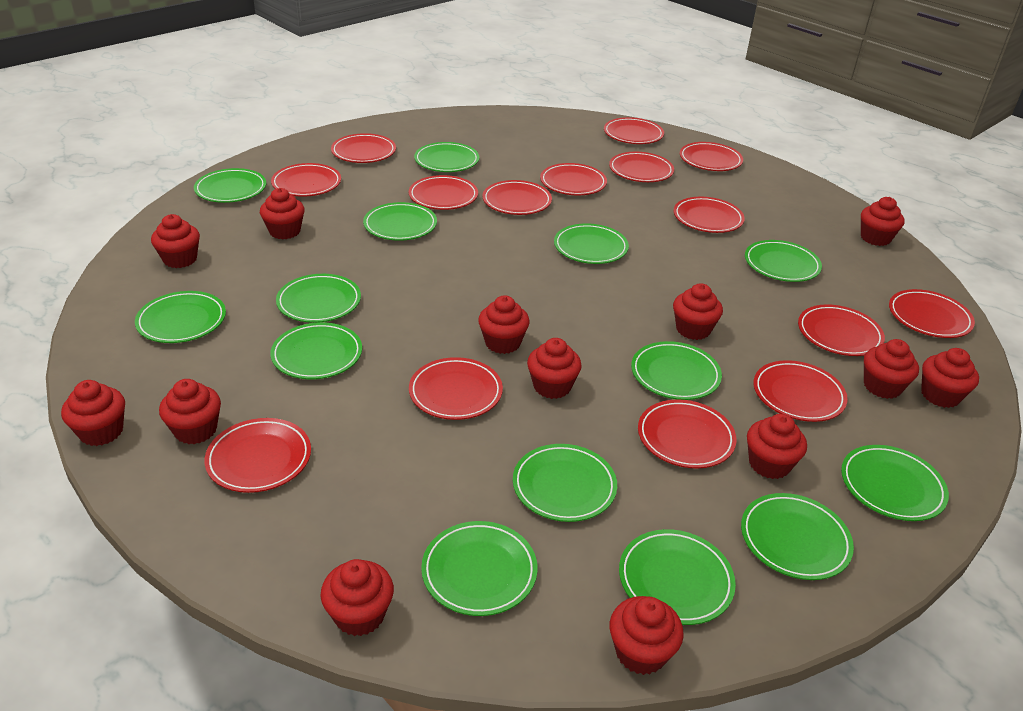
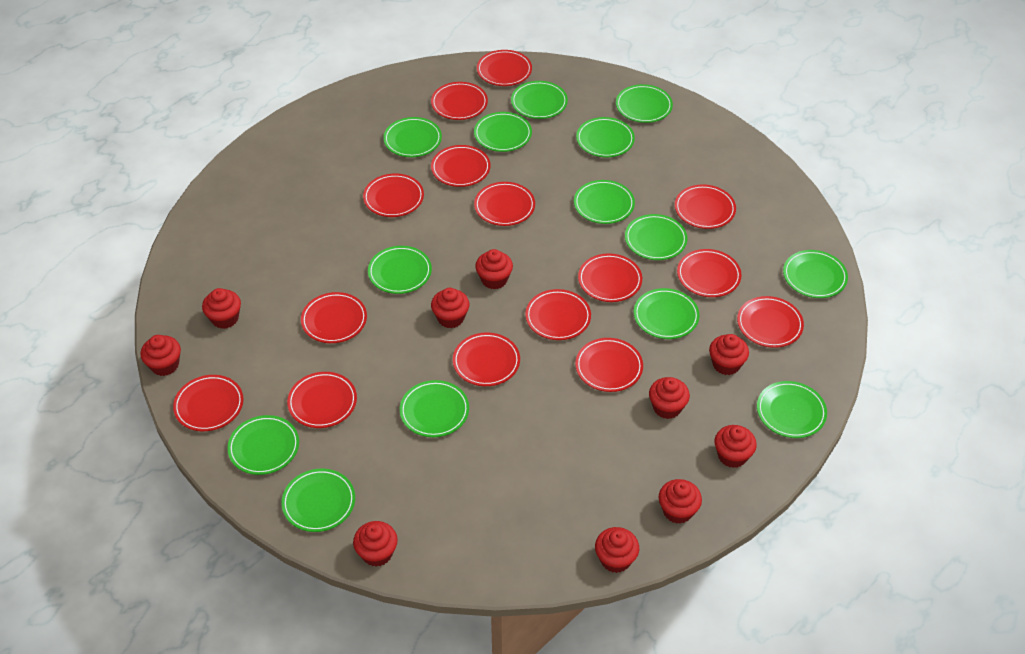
red cupcake: [61,380,125,446] [151,214,200,268] [159,379,221,444] [260,188,305,240] [321,559,394,636] [478,295,530,354] [527,338,582,399] [610,596,684,675] [673,283,723,340] [747,414,807,479] [861,197,905,246] [864,339,919,399] [921,348,979,408] = 13 -> [140,335,181,376] [202,288,241,329] [353,521,398,567] [431,288,469,328] [475,249,513,290] [595,527,639,573] [649,377,690,419] [659,479,702,524] [709,334,749,375] [715,425,757,468] = 10

